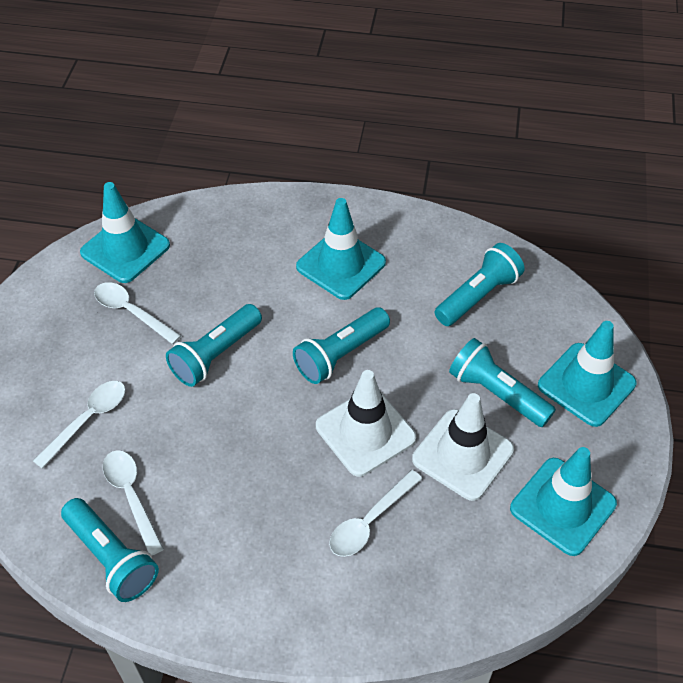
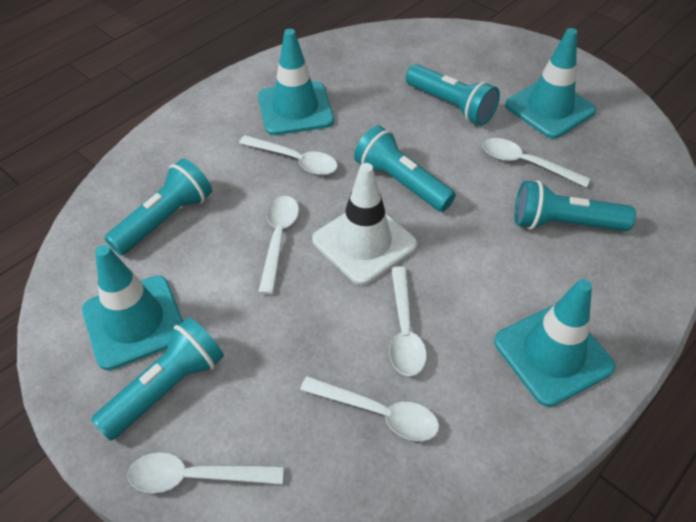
white spoon: [33,381,126,469] [94,282,181,344] [103,450,164,555] [329,470,422,557] = 4 -> [128,452,284,493] [239,135,338,175] [258,196,299,295] [300,376,439,441] [389,267,427,376] [483,138,590,187] = 6
white traffic cone: [316,370,416,477] [412,393,514,501] = 2 -> [312,163,417,285] = 1

